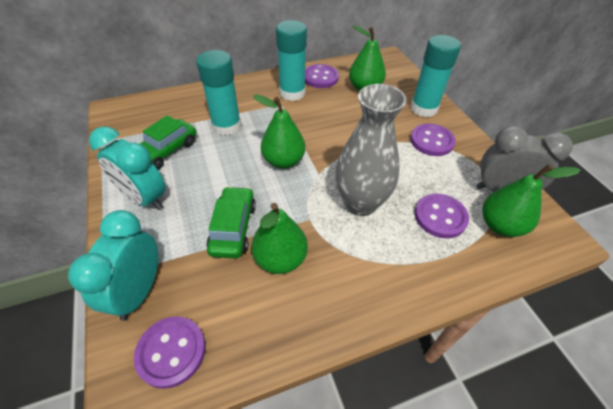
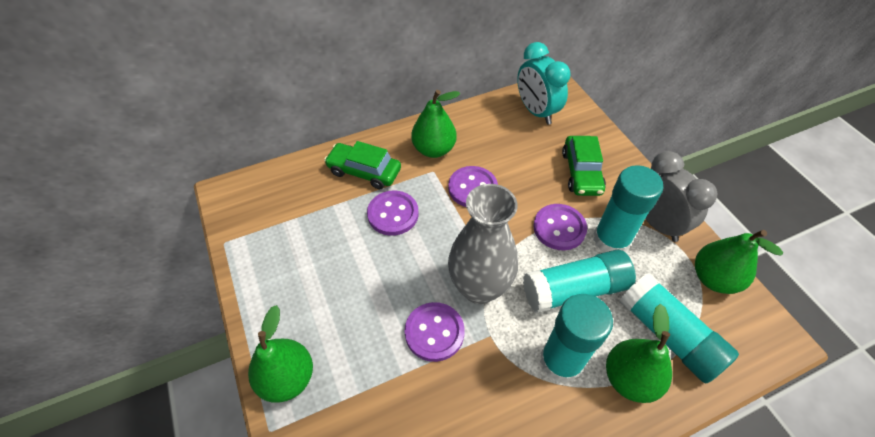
turquoise clock: [68,210,158,321] [89,127,165,210] = 2 -> [517,42,571,125] = 1
turquoise glue stick: [196,50,241,136] [276,20,307,101] [410,35,461,117] = 3 -> [523,250,636,313] [540,294,613,383] [593,165,663,252] [619,273,739,383] = 4

